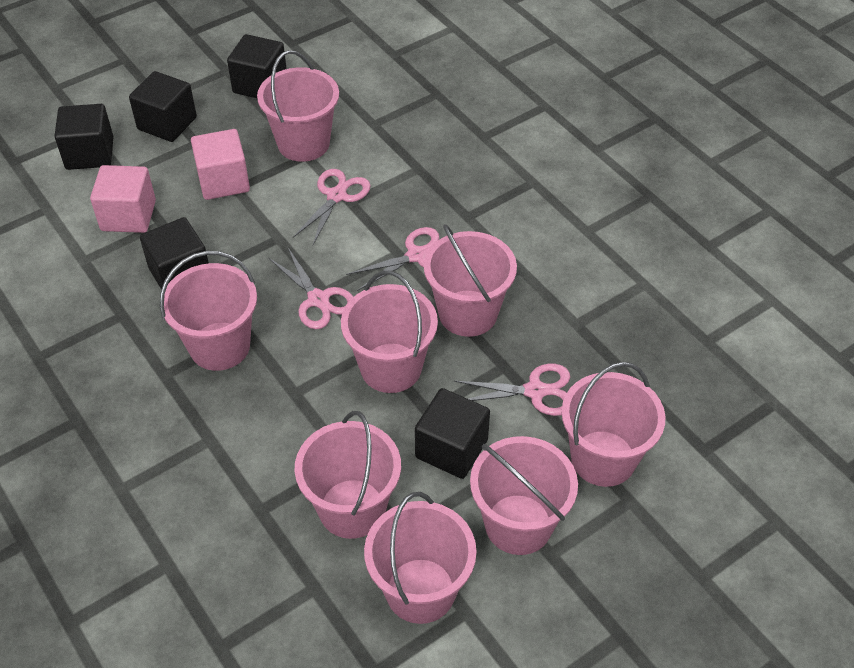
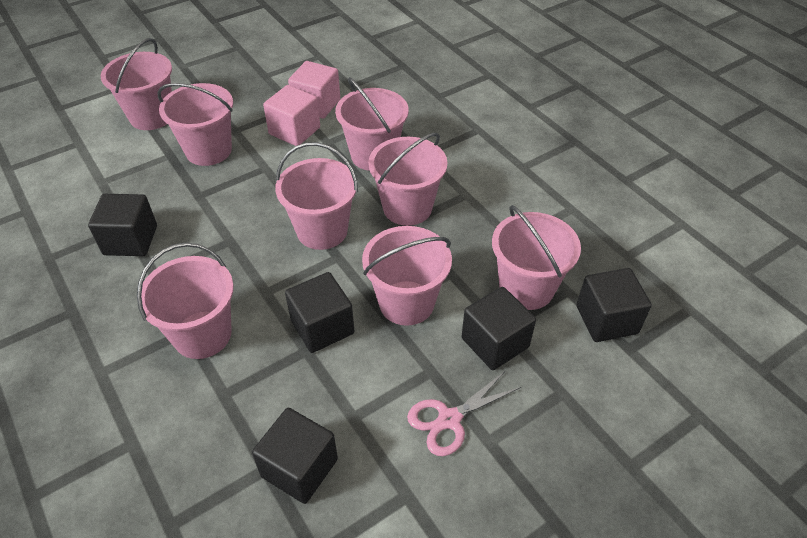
pink scissors: [269,248,353,329] [293,169,371,245] [346,227,439,291] [454,364,570,416] = 4 -> [407,370,521,456] = 1

